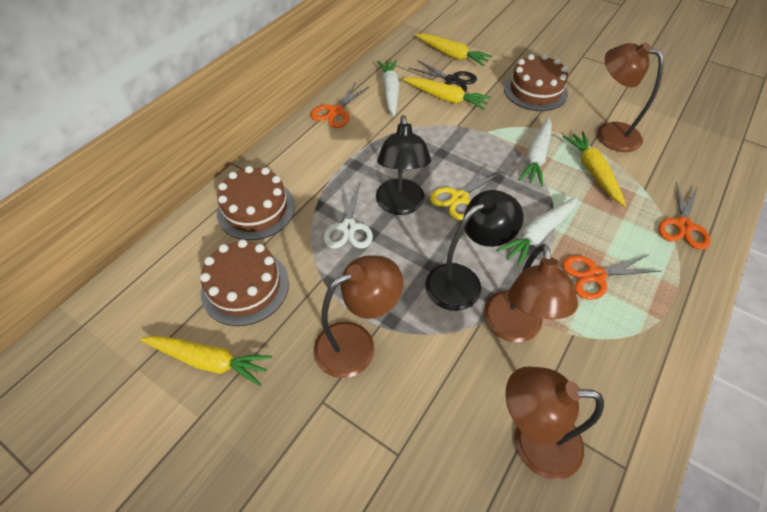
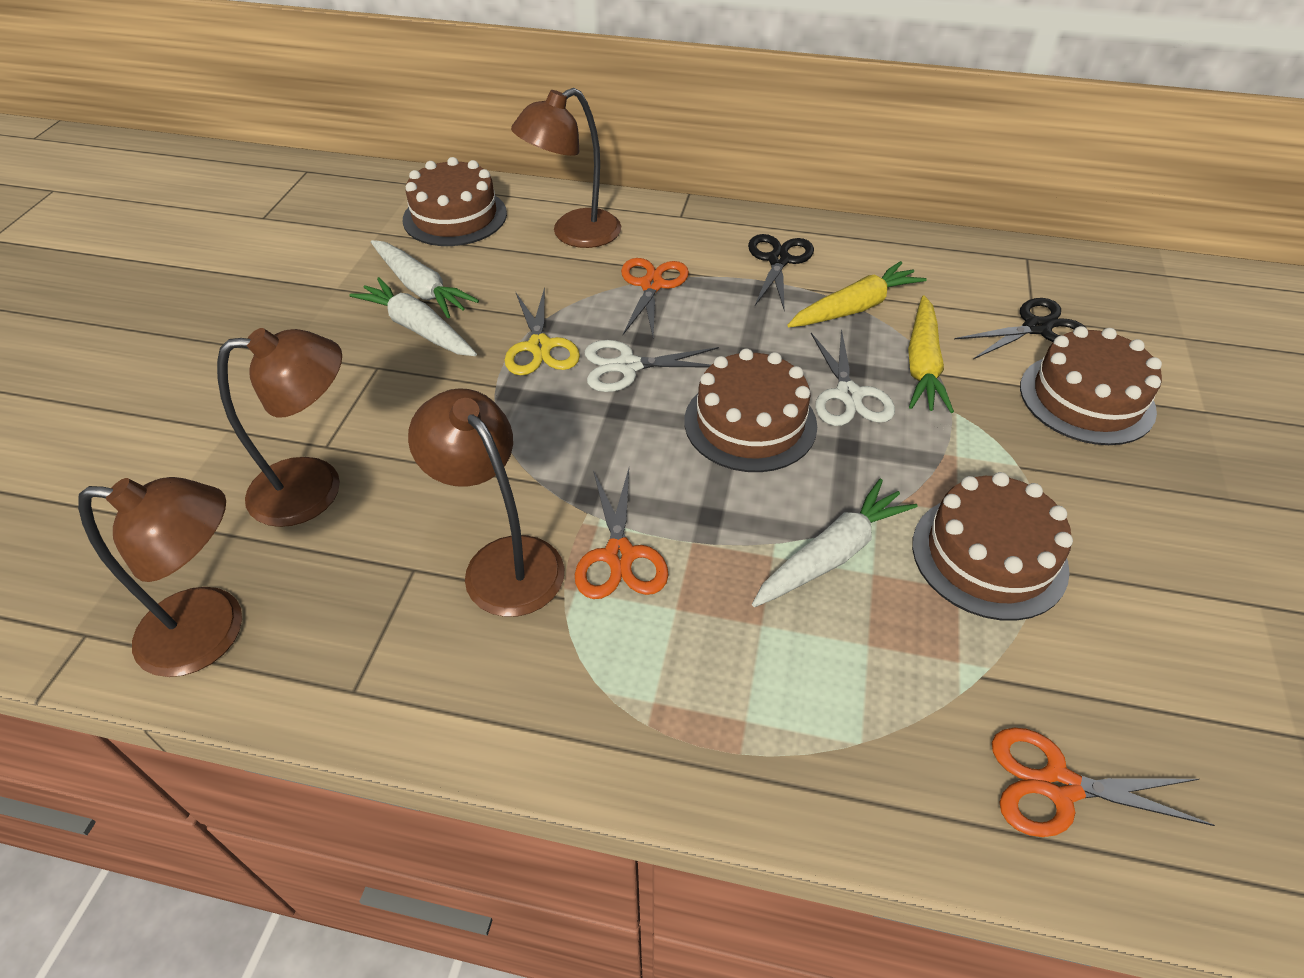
black lamp: [376,115,431,215] [425,190,524,311] = 2 -> none = 0
black scissors: [409,60,477,93] = 1 -> [748,234,814,311] [954,298,1087,359] = 2
brown cake: [200,239,289,326] [217,166,295,240] [504,54,568,111] = 3 -> [403,157,507,246] [685,348,817,472] [912,472,1073,621] [1020,326,1162,445] = 4
white scissors: [324,183,373,249] = 1 -> [585,340,719,392] [811,329,895,426] = 2
yellow carrot: [140,336,272,386] [403,77,491,110] [416,34,492,66] [563,132,626,206] = 4 -> [787,261,927,327] [908,296,954,413] = 2

